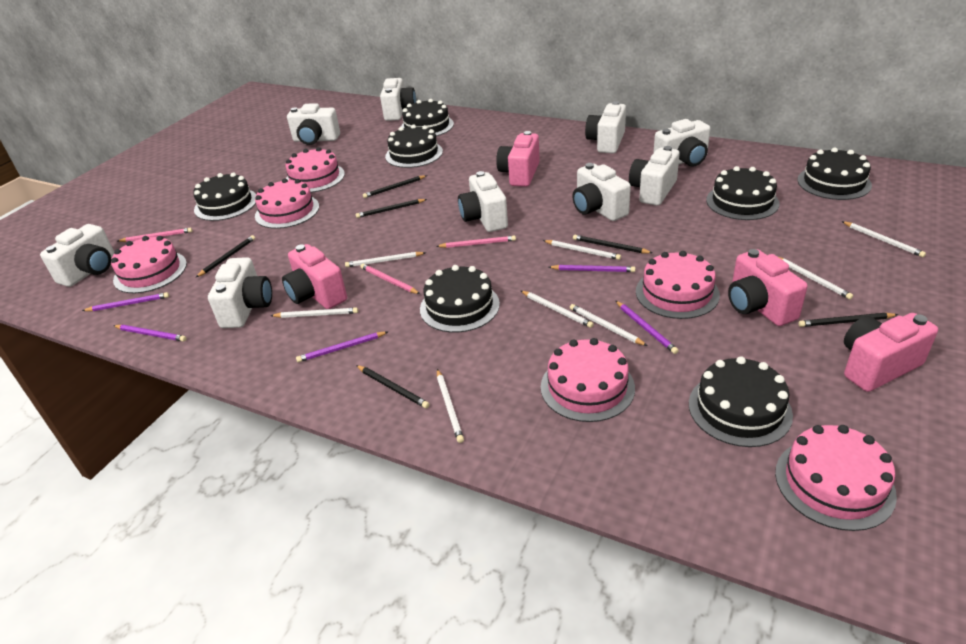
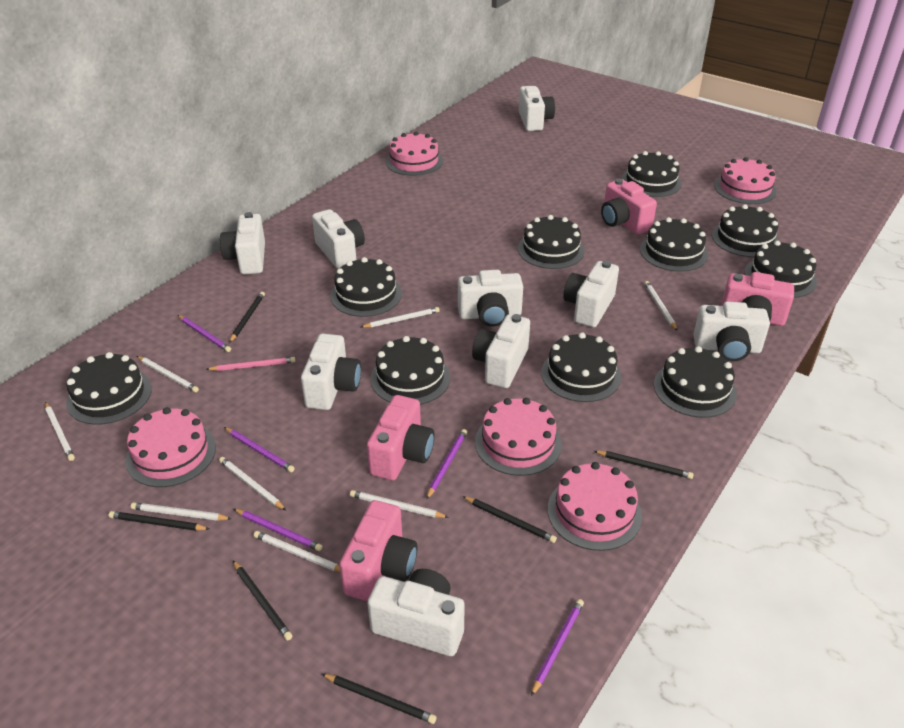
black cake: [193,172,256,221] [385,124,443,168] [401,99,454,136] [420,265,500,333] [689,356,793,447] [706,166,780,220] [798,148,872,200] = 7 -> [66,352,152,425] [330,257,402,317] [370,336,450,405] [518,215,585,269] [541,332,621,402] [621,151,682,197] [640,217,708,272] [654,346,737,418] [712,204,779,257] [745,241,817,298] = 10
pink cake: [111,236,187,293] [255,178,319,229] [286,147,345,193] [541,338,635,422] [636,251,720,319] [775,425,897,531] = 6 -> [125,407,216,487] [386,132,443,176] [475,398,562,476] [548,462,642,551] [714,157,777,204] = 5
pink pencil: [118,228,193,242] [360,264,420,294] [436,235,516,248] = 3 -> [206,357,295,371] = 1

